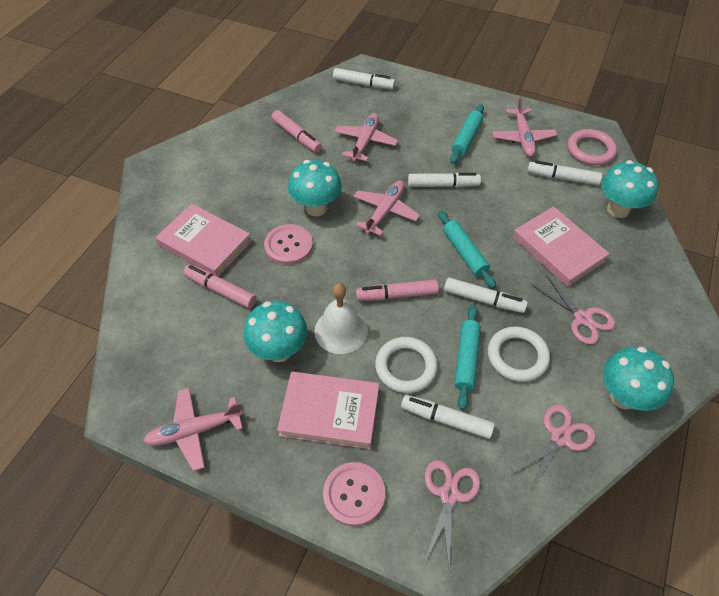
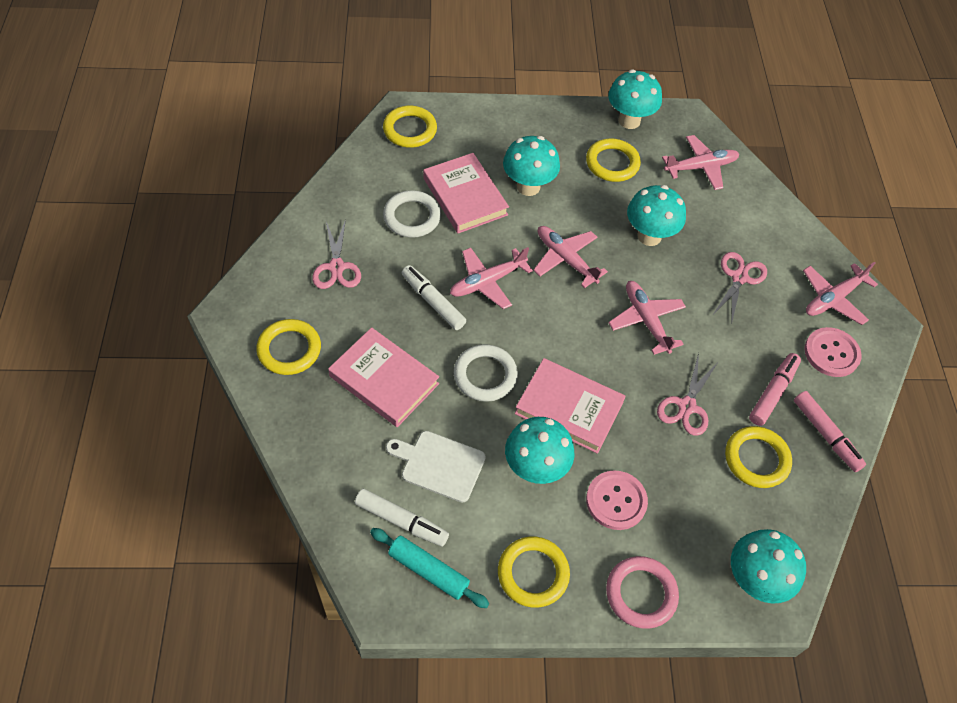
pink marker: [183,264,256,308] [271,110,322,153] [356,279,439,301] = 3 -> [749,353,801,426] [794,391,866,472] = 2
pink plane: [143,388,243,471] [334,113,398,161] [353,181,420,236] [492,97,557,157] = 4 -> [450,247,533,309] [533,226,608,288] [608,281,686,355] [662,135,739,190] [803,262,878,325] = 5
turquoise mushroom: [244,301,308,362] [288,160,342,216] [601,160,658,218] [603,346,674,411] = 4 -> [503,136,560,196] [505,417,575,484] [608,70,662,129] [627,185,686,246] [731,529,806,604] = 5
turquoise rolling pin: [438,210,496,289] [450,104,484,164] [455,305,481,410] = 3 -> [370,528,489,608] = 1
white bell: [314,283,368,354] = 1 -> none = 0
white cutting board: none = 0 -> [386,431,486,503] = 1
white marker: [333,68,395,89] [401,395,495,439] [408,173,481,187] [444,277,528,313] [527,161,602,186] = 5 -> [355,489,449,547] [402,265,466,330] = 2
yellow ring: none = 0 -> [256,319,321,375] [383,106,437,148] [498,537,570,608] [586,138,641,182] [725,426,792,488] = 5

